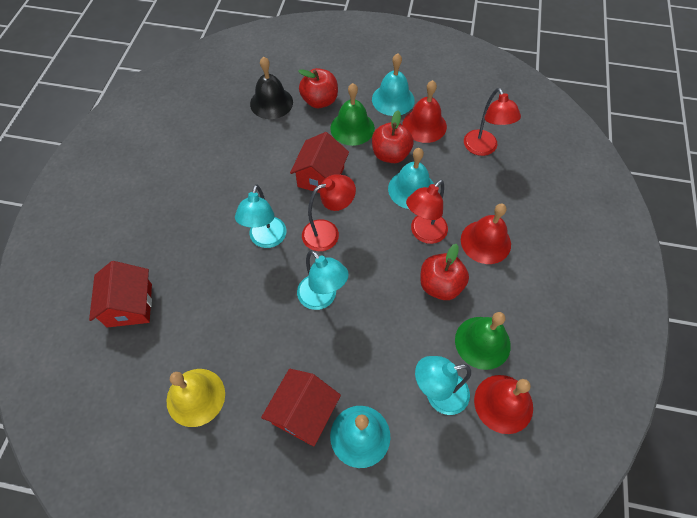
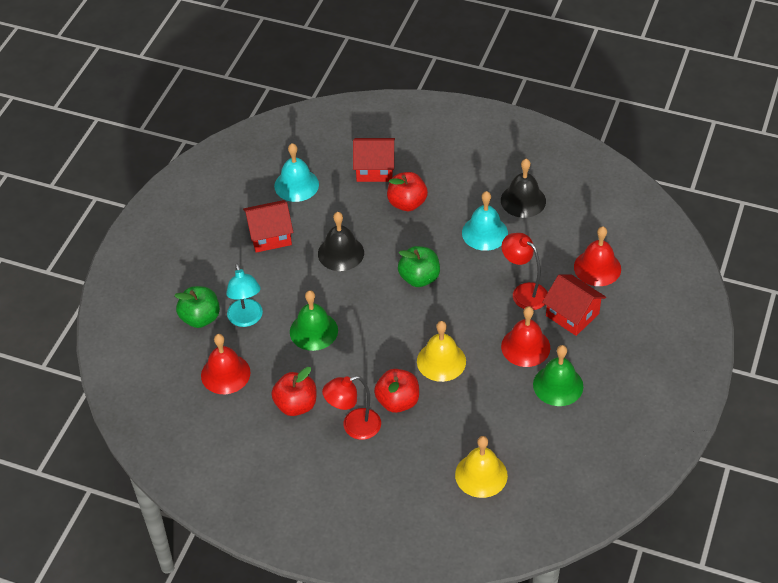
black bell: [250,57,293,119] = 1 -> [318,212,364,271] [501,159,546,218] = 2
green apple: none = 0 -> [174,286,220,328] [398,246,440,287] = 2
red lamp: [302,174,356,251] [406,180,448,244] [464,88,521,156] = 3 -> [322,376,381,440] [502,233,547,310] = 2
turquoise bell: [330,406,390,468] [372,53,415,116] [388,148,434,209] = 3 -> [274,143,319,202] [462,191,508,251] = 2
turquoise lamp: [235,184,287,248] [297,250,349,310] [415,356,471,415] = 3 -> [226,263,263,327] = 1
yellow bell: [166,369,225,427] = 1 -> [417,321,466,382] [455,436,508,498] = 2

